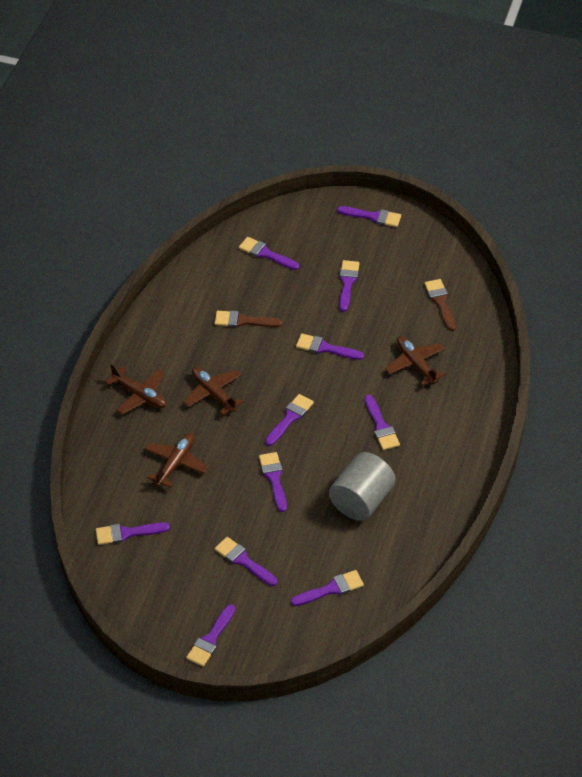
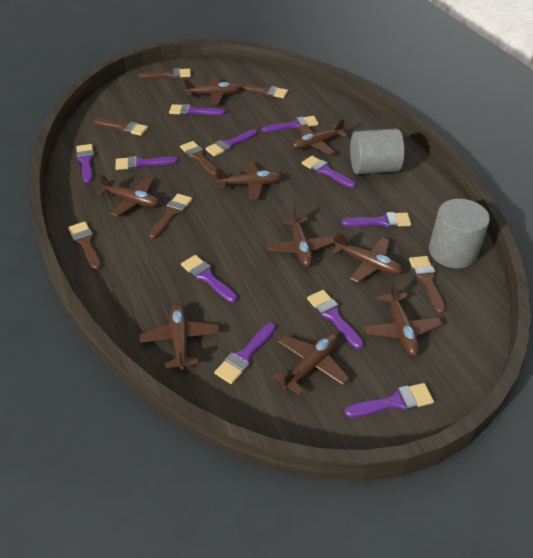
brown brush: [215,311,283,327] [424,279,456,331] = 2 -> [68,222,101,270] [94,118,148,136] [139,68,191,78] [149,194,193,239] [180,141,217,176] [236,83,288,98] [409,256,446,314] = 7
brown plane: [105,364,167,414] [145,433,208,488] [183,367,244,415] [385,336,445,386] = 4 -> [97,175,159,217] [139,303,219,370] [184,77,240,104] [216,161,282,200] [267,206,336,267] [273,333,349,396] [292,119,348,155] [331,232,403,283] [364,281,442,356] = 9
grey cylinder: [329,452,396,521] = 1 -> [350,128,404,174] [429,199,490,268] = 2

